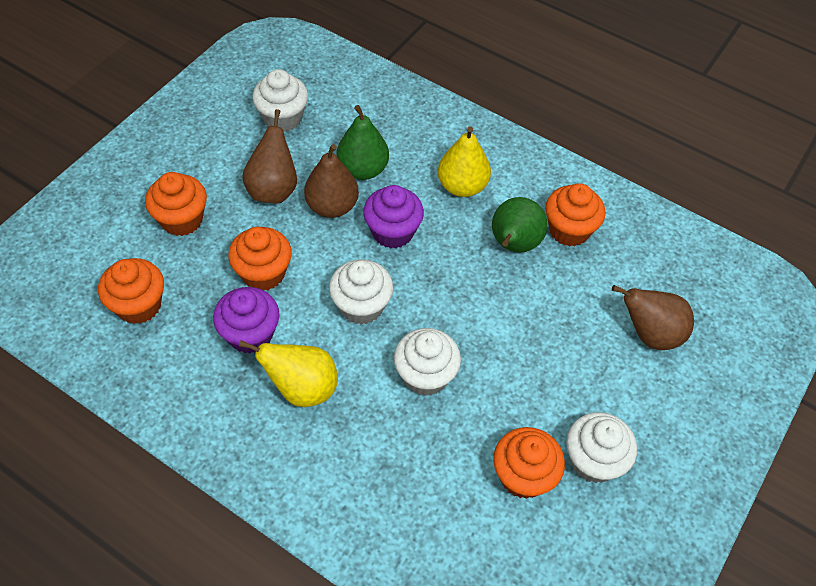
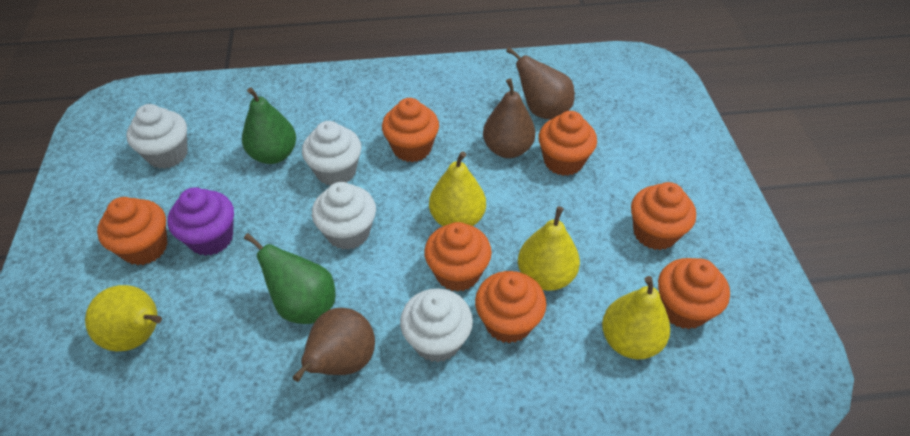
orange cupcake: [98,258,164,324] [145,172,207,236] [228,227,292,290] [493,427,565,499] [545,183,605,247] = 5 -> [97,197,168,266] [382,98,439,162] [424,222,492,292] [475,271,546,343] [539,111,597,176] [631,182,696,250] [658,258,730,329] = 7
purple cupcake: [213,287,280,353] [363,185,424,249] = 2 -> [168,187,234,256] = 1
yellow pear: [239,340,338,407] [438,126,491,197] = 2 -> [85,285,162,351] [429,151,486,226] [518,206,580,291] [602,276,670,359] = 4

